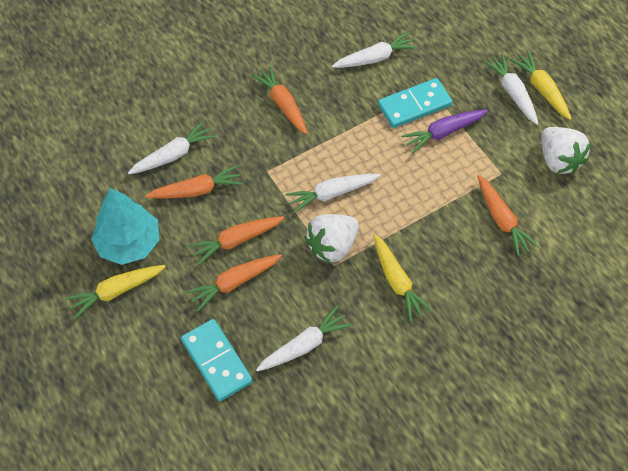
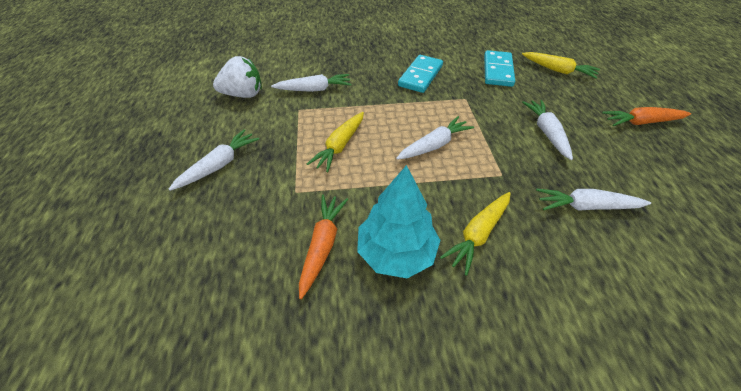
orange carrot: [145,165,243,199] [186,254,282,311] [188,216,285,265] [251,66,308,135] [477,175,539,257] = 5 -> [299,195,348,299] [602,107,691,126] = 2
purple carrot: [401,110,488,153] = 1 -> none = 0
white strawberry: [305,214,359,264] [541,127,591,174] = 2 -> [213,56,262,98] = 1

